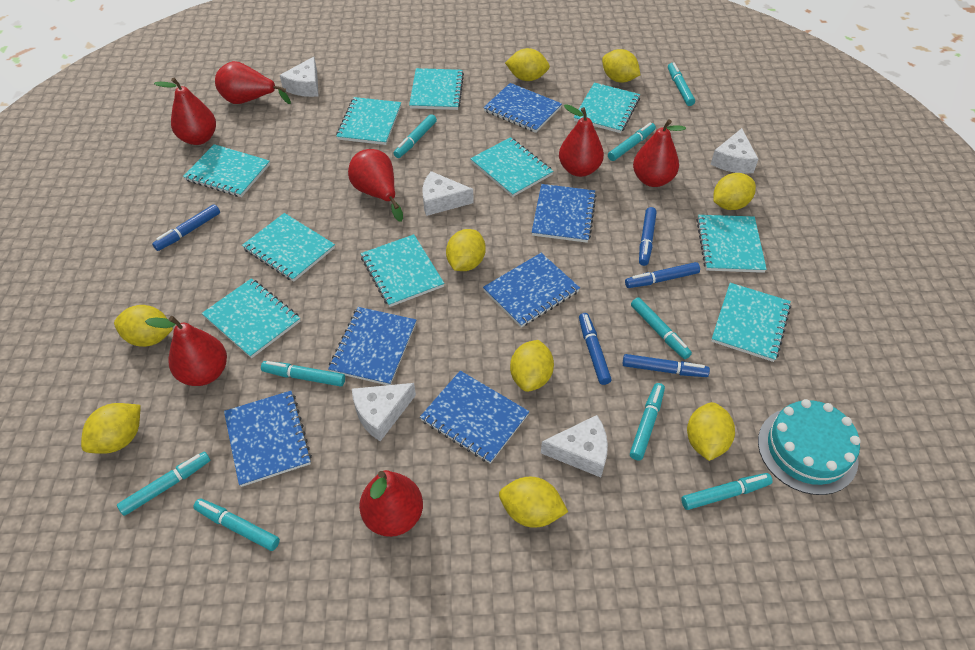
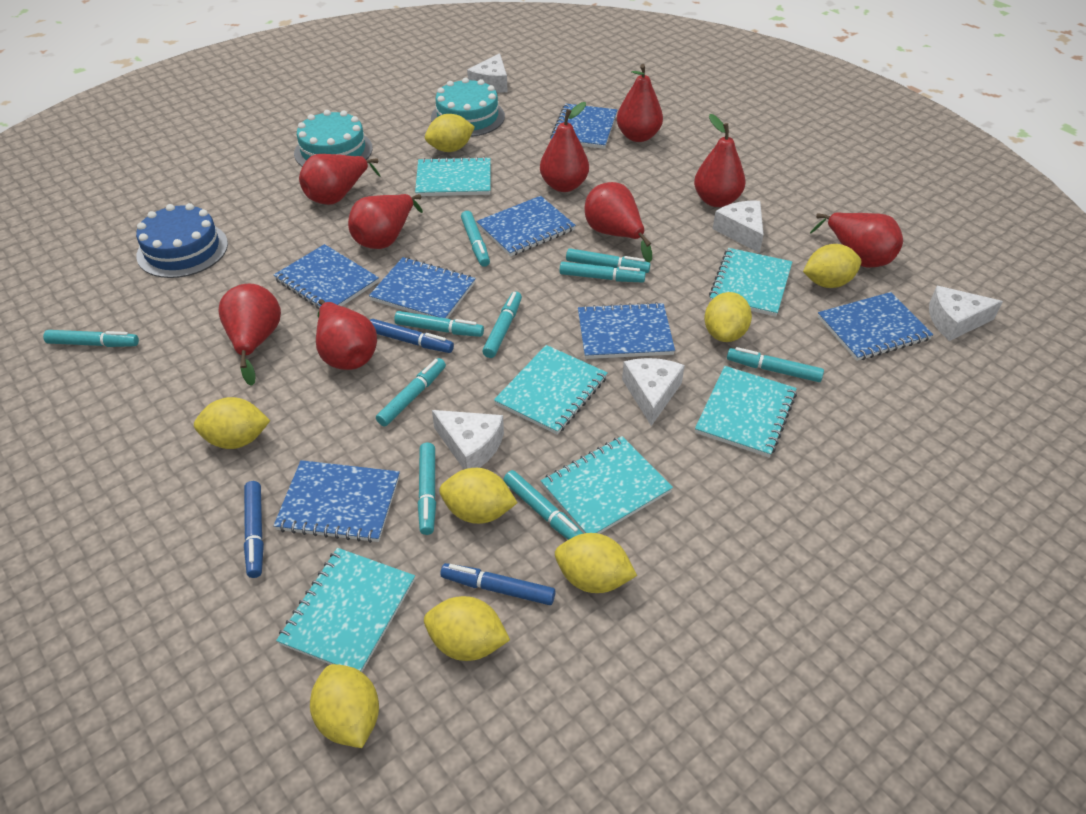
blue cake: none = 0 -> [136,203,228,278] = 1
blue marker: [152,204,220,251] [579,313,612,385] [623,354,710,377] [625,262,700,288] [639,207,657,266] = 5 -> [244,481,264,578] [370,319,454,353] [440,563,556,605] = 3
blue notebook: [224,391,312,487] [328,307,416,385] [420,371,529,464] [483,83,562,133] [483,253,580,327] [532,184,596,243] = 6 -> [273,460,400,543] [274,244,379,309] [369,257,476,319] [476,196,576,257] [550,103,617,149] [578,302,675,359] [818,292,933,361] = 7
red pear: [145,316,227,386] [154,78,216,145] [215,61,291,104] [348,149,403,222] [359,470,423,537] [559,104,604,177] [633,119,686,187] = 7 -> [218,284,281,386] [299,154,381,205] [316,299,377,370] [348,194,423,249] [540,102,589,192] [585,182,652,262] [617,64,663,142] [694,114,745,207] [810,212,903,268] = 9
turquoise cake: [758,399,861,495] = 1 -> [294,110,373,167] [431,78,505,137] = 2
turquoise marker: [117,452,210,516] [193,499,280,551] [261,361,345,386] [394,114,437,158] [608,123,656,161] [630,383,665,461] [631,297,692,359] [668,63,695,106] [681,473,773,510] = 9 -> [43,330,139,347] [376,358,446,426] [394,311,484,337] [418,443,436,535] [461,211,490,267] [483,291,522,358] [503,470,584,540] [559,262,646,282] [566,249,650,273] [727,347,824,382] = 10
turquoise notebook: [183,144,270,197] [202,278,300,358] [242,213,335,282] [336,97,401,145] [361,234,444,307] [409,68,464,110] [470,137,553,197] [574,82,640,133] [696,215,767,273] [711,283,791,362] = 10 -> [276,548,415,672] [415,157,491,196] [494,345,608,435] [541,436,673,534] [695,366,797,457] [709,248,792,317] = 6
yellow lemon: [81,403,141,454] [114,305,173,347] [446,229,486,271] [499,477,568,528] [505,48,550,81] [510,340,554,392] [602,49,640,83] [687,402,735,461] [713,173,756,210] = 9 -> [194,397,270,449] [310,664,379,748] [424,596,510,661] [425,114,475,152] [439,468,517,524] [555,533,637,593] [704,292,752,342] [803,244,861,288] = 8

